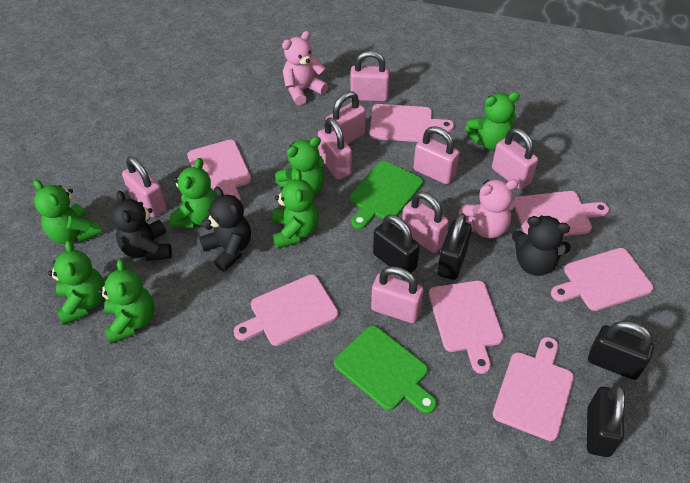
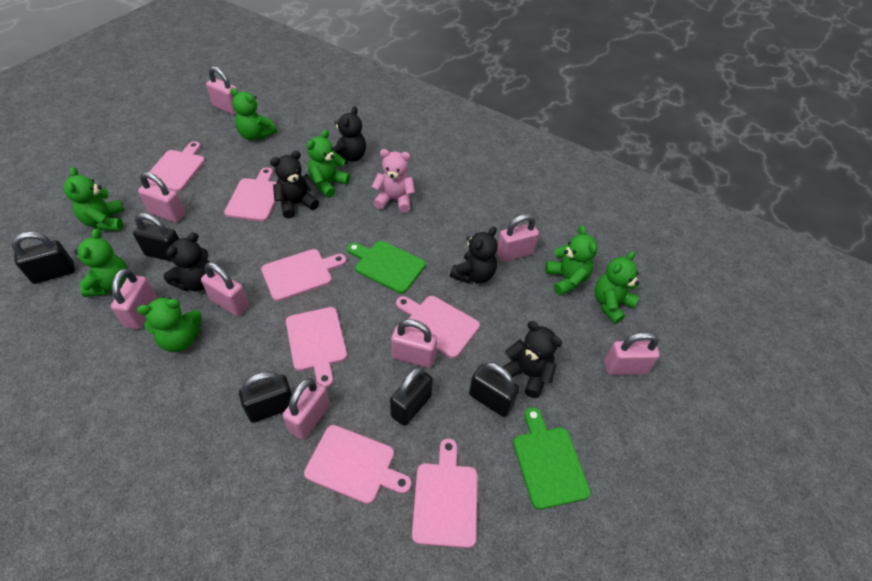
black padlock: [373,214,420,273] [437,213,472,280] [587,384,625,457] [588,321,654,380] = 4 -> [11,232,75,284] [133,213,179,262] [239,372,292,423] [390,367,433,426] [469,362,519,417] = 5
black teddy bear: [111,190,172,261] [199,187,251,272] [512,215,571,276] = 3 -> [163,232,209,291] [270,151,319,219] [333,106,366,164] [450,226,498,284] [503,321,562,398] = 5
pink teddy bear: [282,31,328,106] [458,179,518,238] = 2 -> [372,149,415,213] = 1

